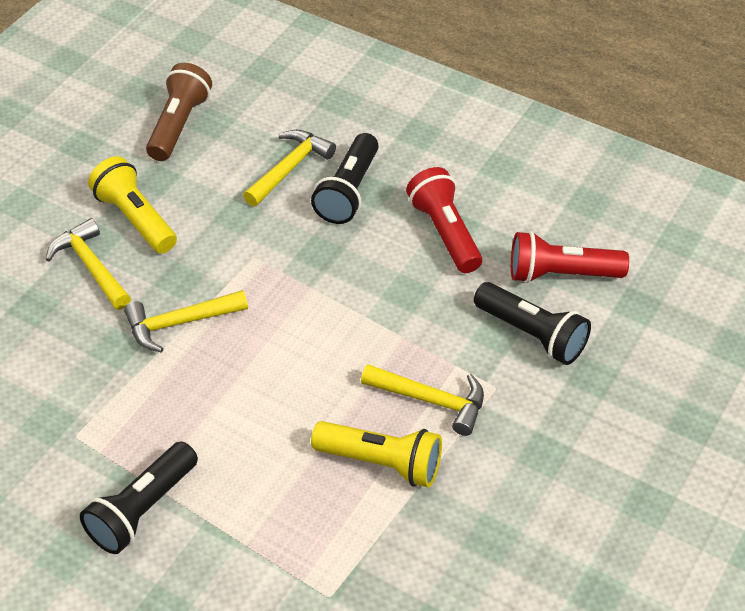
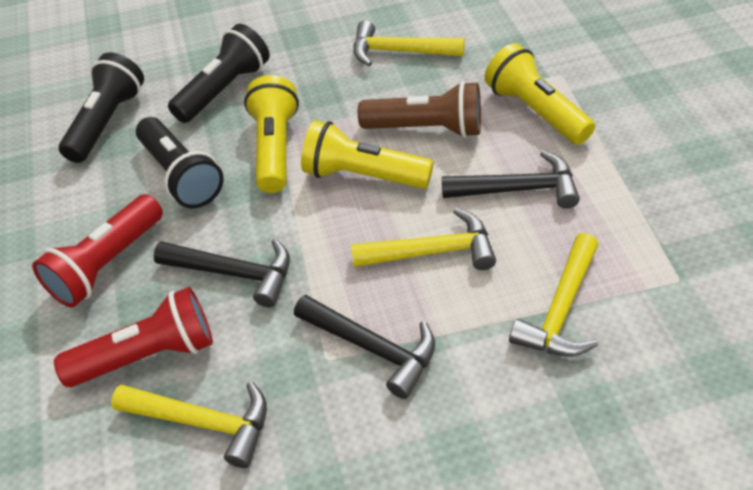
black hammer: none = 0 -> [153,239,290,307] [294,295,435,399] [442,150,580,209] = 3
yellow flashlight: [88,156,177,254] [311,421,442,487] = 2 -> [244,75,299,193] [301,120,434,189] [484,43,595,145] = 3

